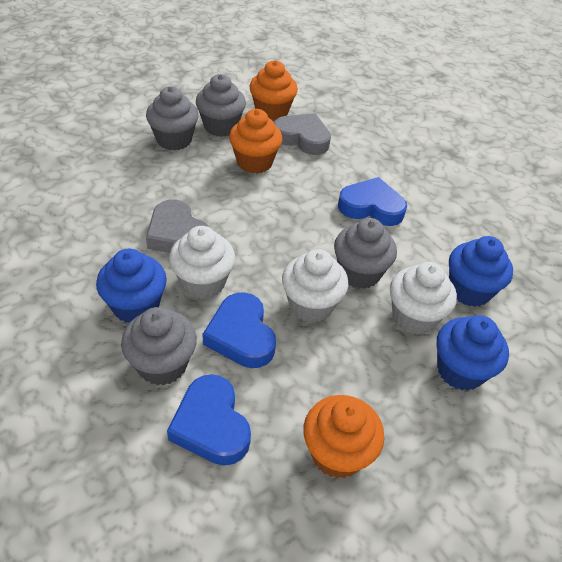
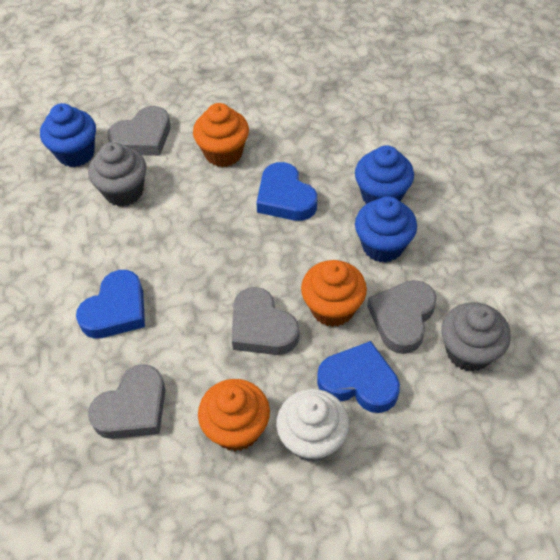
grey cupcake: [121,307,197,385] [146,86,199,151] [196,74,246,137] [334,218,397,289] = 4 -> [88,142,147,206] [441,302,511,372] = 2
grey heart: [146,199,209,253] [274,113,331,155] = 2 -> [88,364,165,439] [107,106,170,156] [232,287,299,355] [367,280,436,354] = 4
white cupcake: [169,226,235,299] [282,249,349,323] [390,262,457,335] = 3 -> [276,389,349,462] = 1

